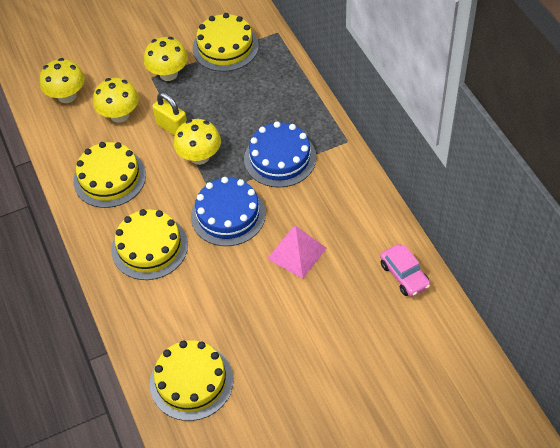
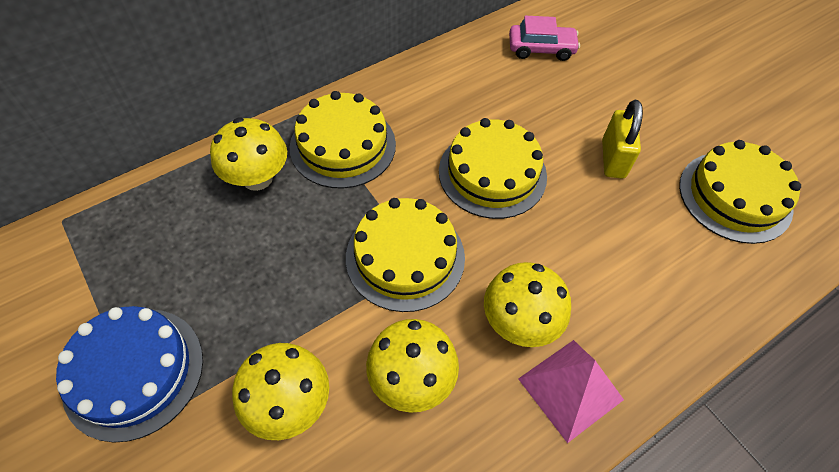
blue cake: [191,177,266,246] [244,121,316,188] = 2 -> [56,306,203,442] = 1

